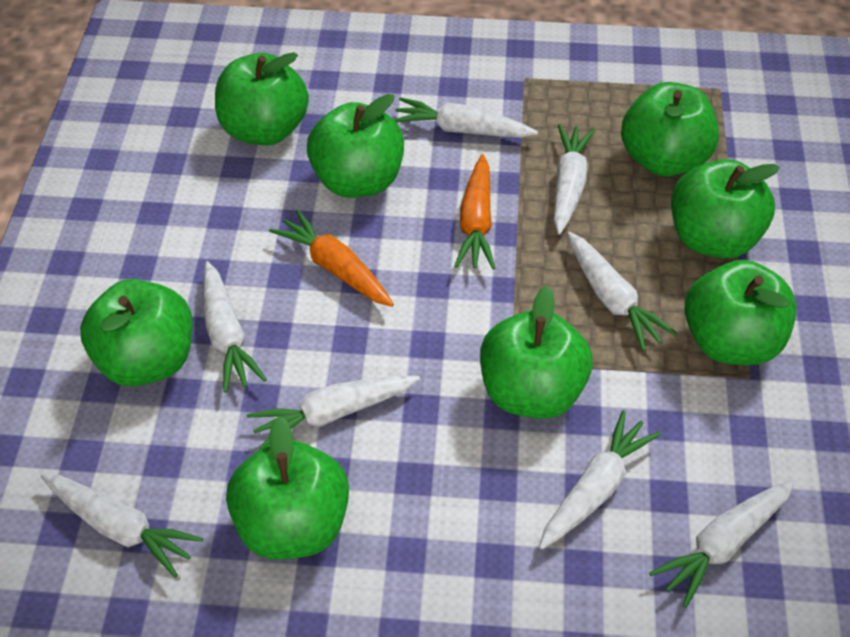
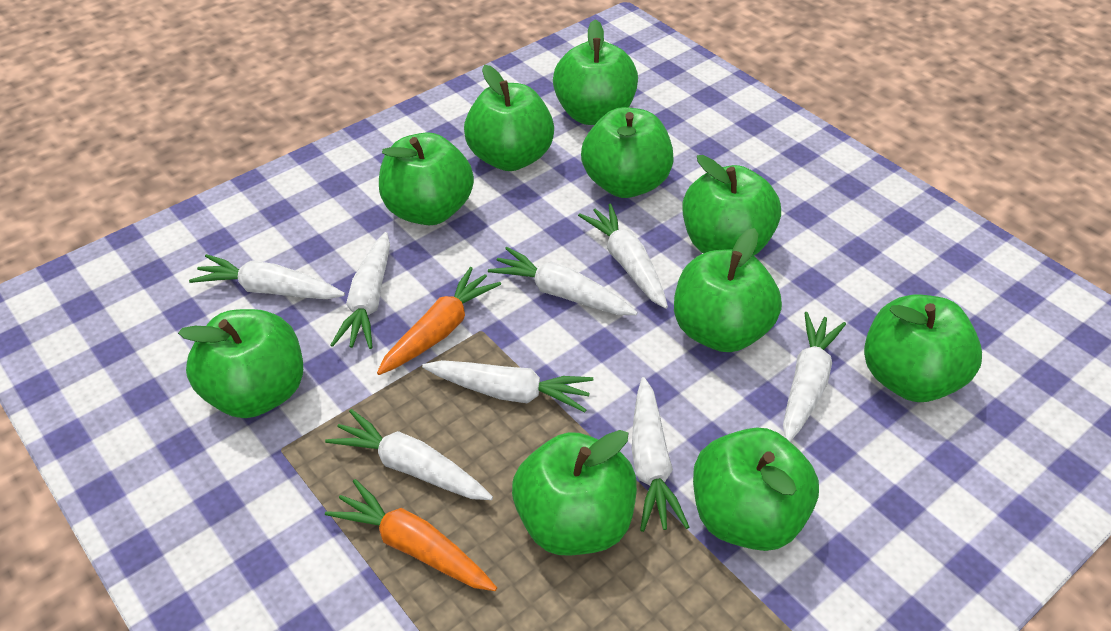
green apple: [80,279,193,387] [215,52,309,145] [226,416,349,559] [307,94,404,198] [480,286,593,419] [621,82,719,177] [671,159,780,258] [684,260,797,365] = 8 -> [178,309,303,418] [379,132,474,225] [464,65,554,171] [512,430,637,555] [553,20,638,125] [581,107,674,198] [674,228,782,352] [682,155,781,255] [693,427,819,551] [864,294,982,402] = 10

